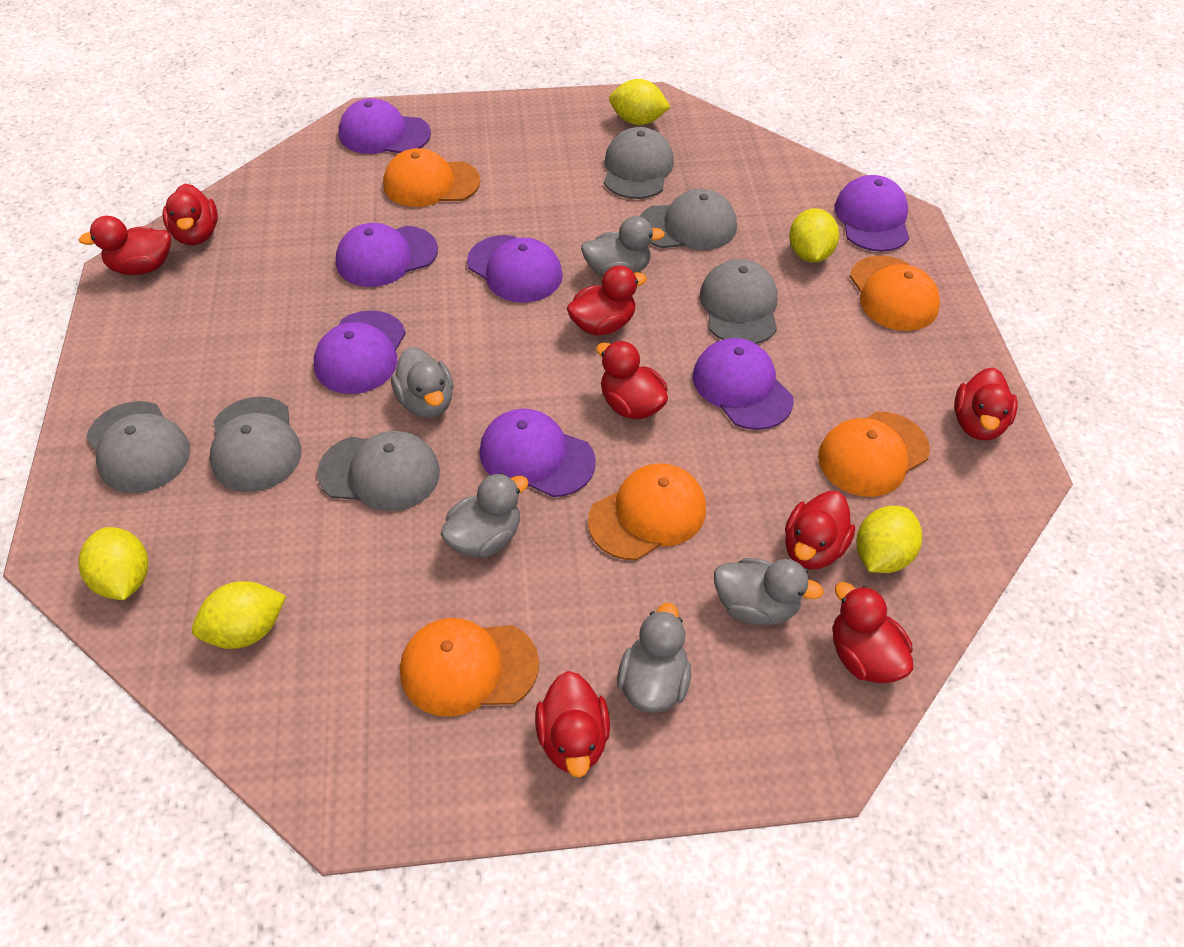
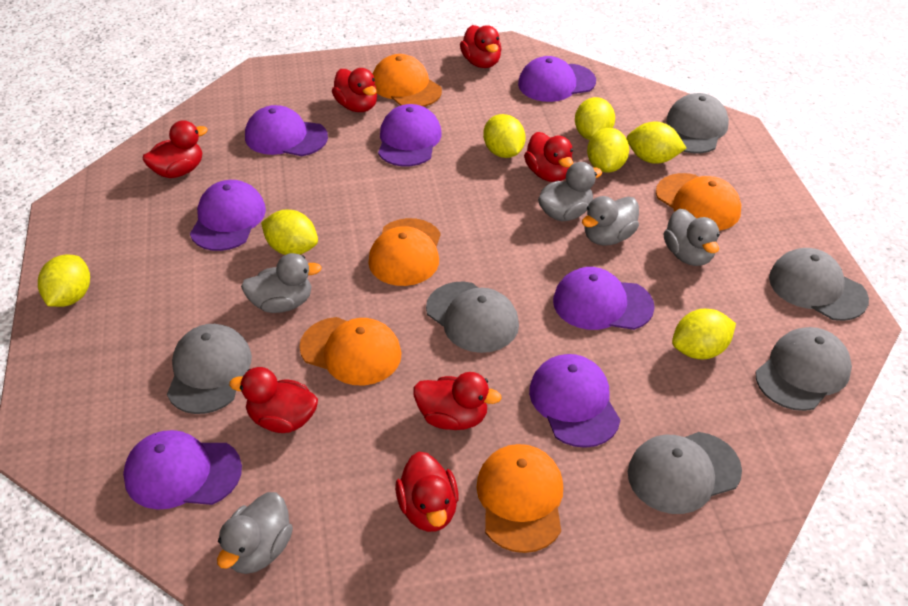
red duck: [79,216,171,275] [162,184,218,245] [535,671,610,778] [567,265,647,335] [596,341,668,419] [785,491,855,570] [833,582,913,683] [954,368,1018,440] = 8 -> [142,120,208,178] [229,367,318,433] [332,68,377,112] [395,452,459,532] [413,372,502,430] [460,25,502,68] [524,132,573,182] = 7
yellow lemon: [78,527,148,600] [192,581,286,649] [609,79,671,125] [789,208,839,262] [857,506,922,573] = 5 -> [38,255,90,307] [261,209,318,255] [483,114,526,158] [575,97,615,140] [587,128,629,173] [627,122,687,164] [672,309,736,359] = 7

